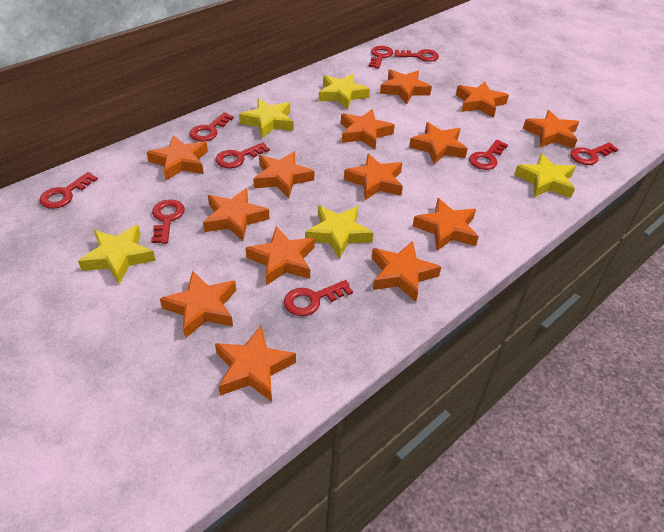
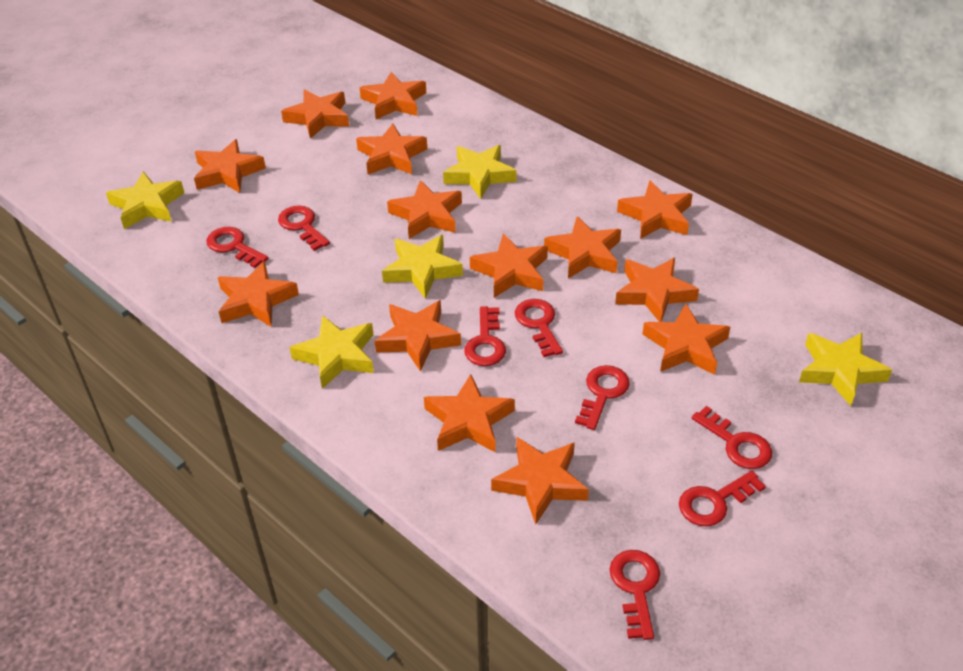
red key: [39,172,98,209] [151,199,185,244] [190,112,234,141] [215,142,270,168] [284,280,353,316] [369,46,394,69] [394,49,439,62] [469,140,508,170] [570,142,618,165] = 9 -> [206,227,269,268] [278,205,330,251] [464,306,506,366] [515,299,563,357] [575,365,630,430] [609,550,660,640] [679,471,766,527] [692,406,772,469] = 8

